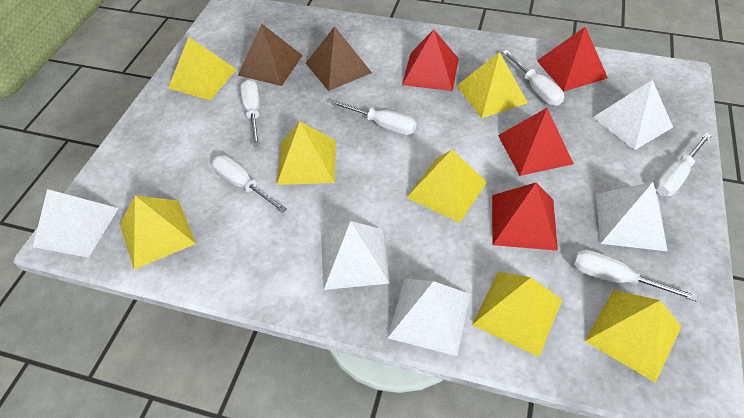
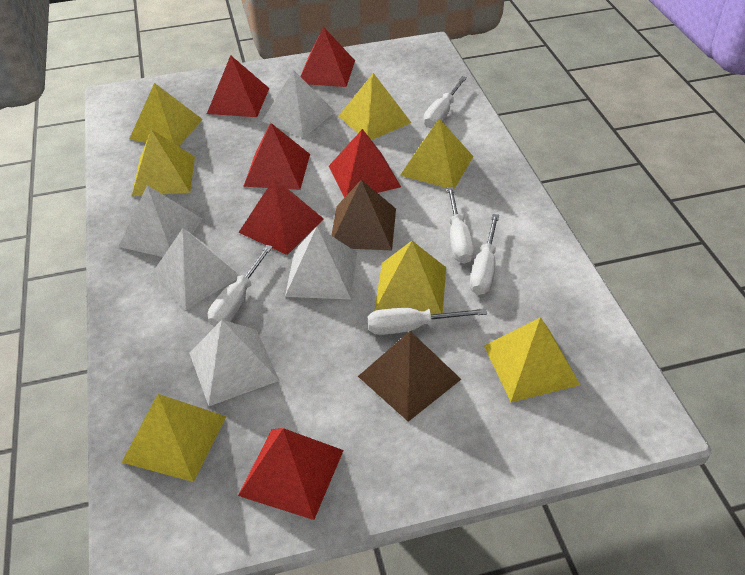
red pyramid: [402,29,459,91] [492,183,558,251] [498,108,574,176] [537,27,608,91] = 4 -> [207,55,269,117] [238,178,324,255] [238,428,344,520] [243,123,310,190] [300,27,355,87] [329,129,401,198] = 6
white screwdriver: [212,155,287,213] [240,80,260,147] [330,100,417,135] [502,50,564,106] [574,250,698,301] [655,133,711,196] = 6 -> [208,245,273,327] [368,308,487,335] [424,76,467,128] [447,187,474,264] [470,214,499,295] = 5

